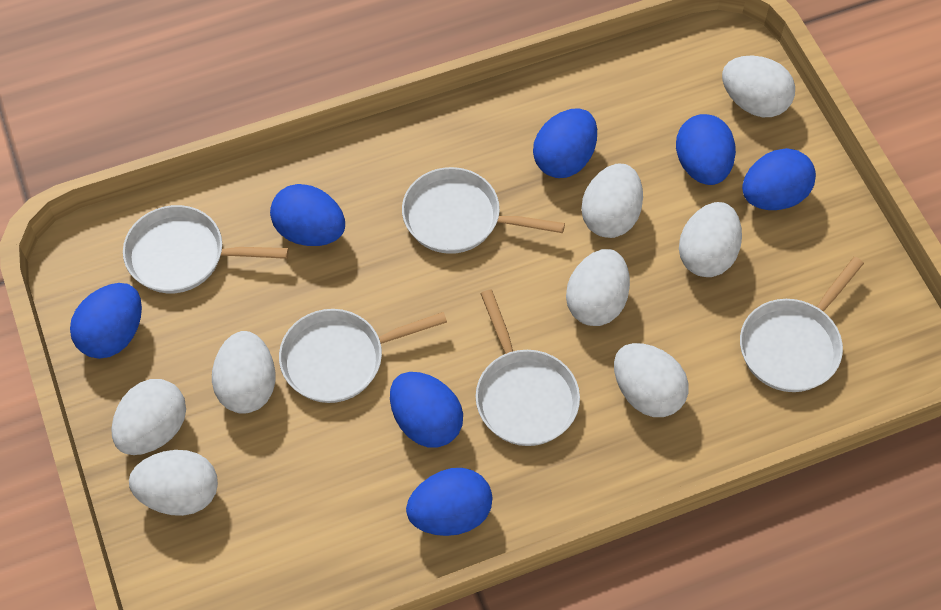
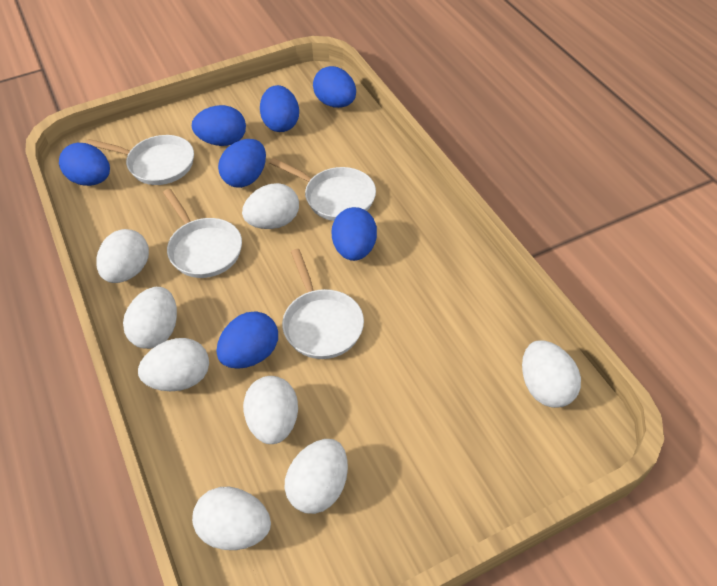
white pan: [123,205,289,293] [279,309,447,403] [402,167,565,254] [476,289,580,446] [740,257,864,392] = 5 -> [86,135,194,185] [163,189,242,278] [269,158,376,221] [282,249,364,359] = 4

